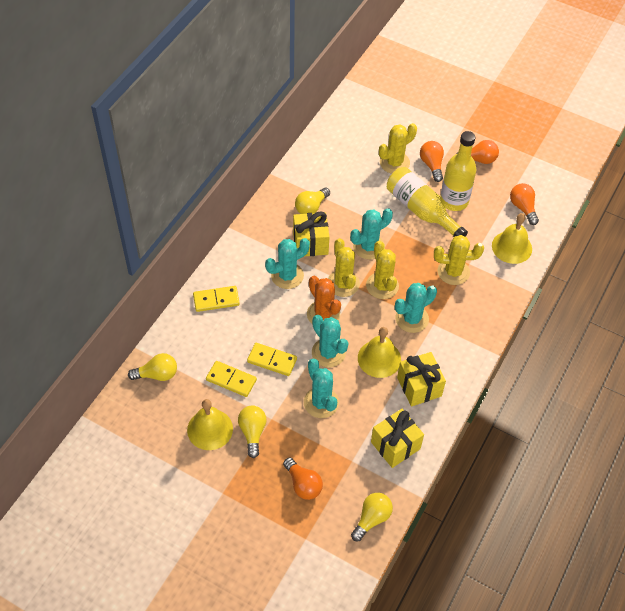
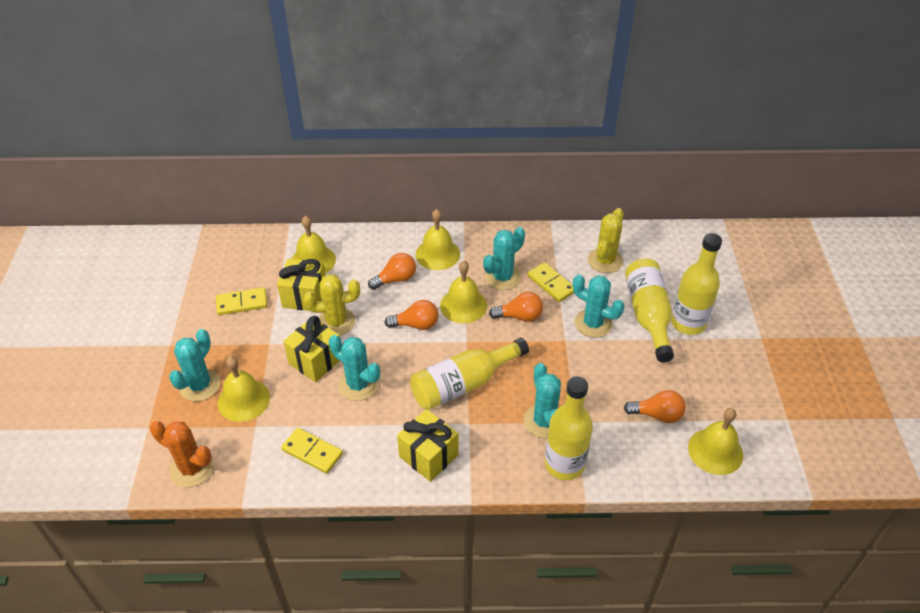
yellow bell: [187,399,233,450] [358,327,401,378] [492,213,532,264] = 3 -> [218,356,270,422] [292,216,336,273] [416,209,460,270] [440,261,487,323] [688,408,743,475] = 5
yellow bottle: [387,167,468,237] [440,131,476,211] = 2 -> [410,338,529,410] [545,376,593,480] [625,259,674,362] [671,233,722,335] = 4
yellow cactus: [328,238,360,297] [366,241,399,299] [379,123,417,174] [434,235,484,285] = 4 -> [303,274,360,335] [588,208,624,273] = 2
yellow light bulb: [128,353,177,381] [238,406,267,458] [295,188,330,214] [351,493,393,541] = 4 -> none = 0

